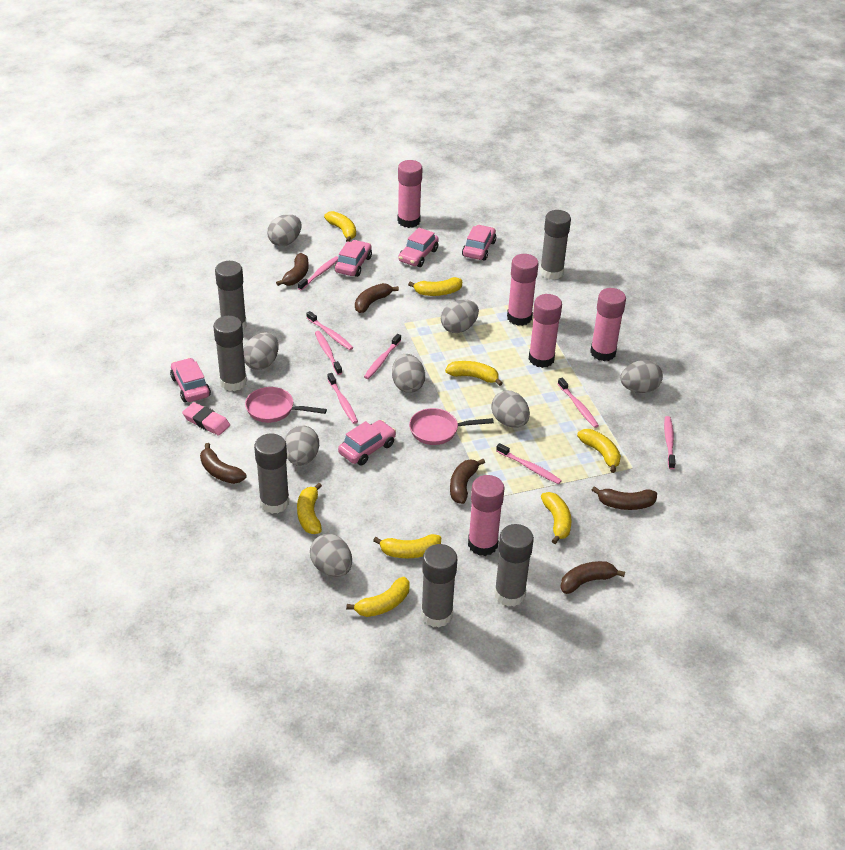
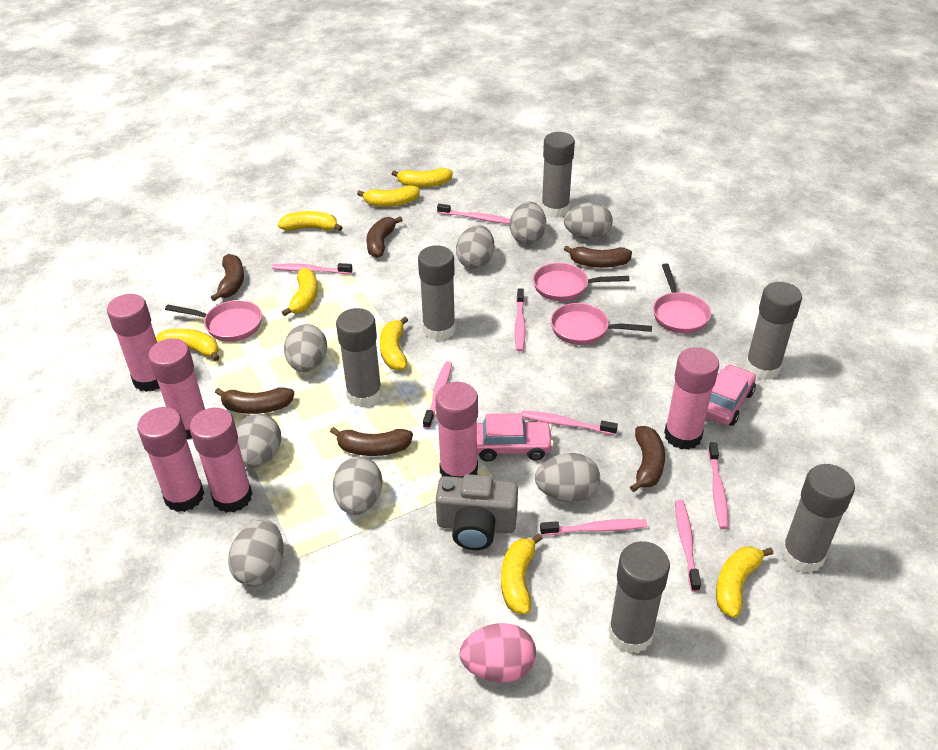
grey camera: none = 0 -> [436,474,518,550] = 1
pink car: [170,358,211,402] [335,240,372,277] [338,420,396,465] [398,227,439,267] [462,225,496,260] = 5 -> [477,413,554,461] [706,364,756,426] = 2
pink egg: none = 0 -> [459,623,536,683] = 1
pink eraser: [182,402,230,436] = 1 -> none = 0
pink glue stick: [398,160,423,228] [468,475,505,556] [507,254,539,326] [529,294,562,368] [590,288,626,361] = 5 -> [107,294,160,392] [137,407,205,512] [148,338,205,440] [190,408,253,513] [436,382,478,478] [664,347,719,450] = 6
pink pan: [245,387,327,423] [409,408,494,445] = 2 -> [165,300,262,342] [533,263,629,301] [551,303,652,345] [653,263,711,334] = 4

